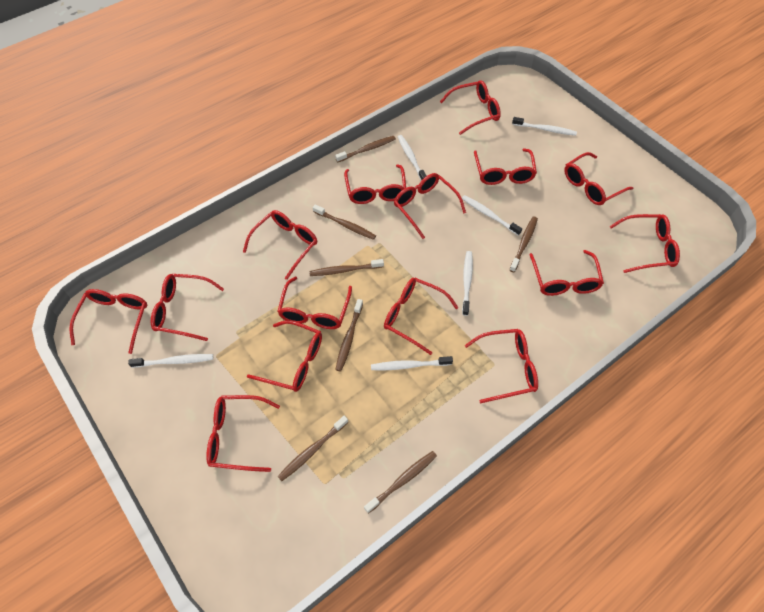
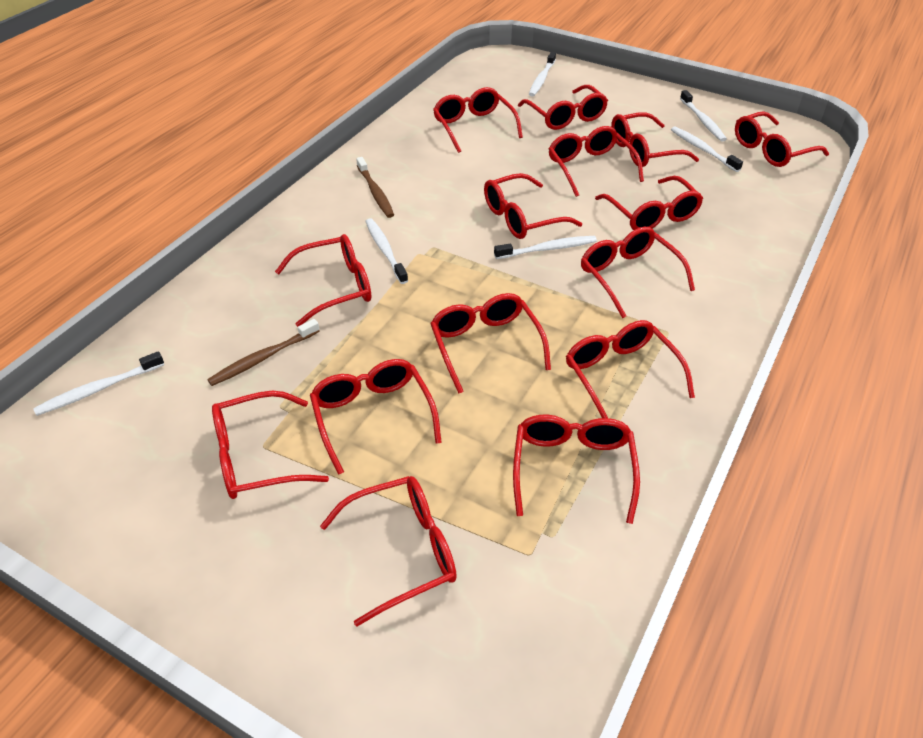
brown toothbrush: [277,416,348,481] [309,259,384,276] [313,204,376,240] [335,136,396,162] [335,299,363,372] [364,451,437,514] [510,216,538,272] = 7 -> [207,319,320,386] [356,157,394,218] = 2

